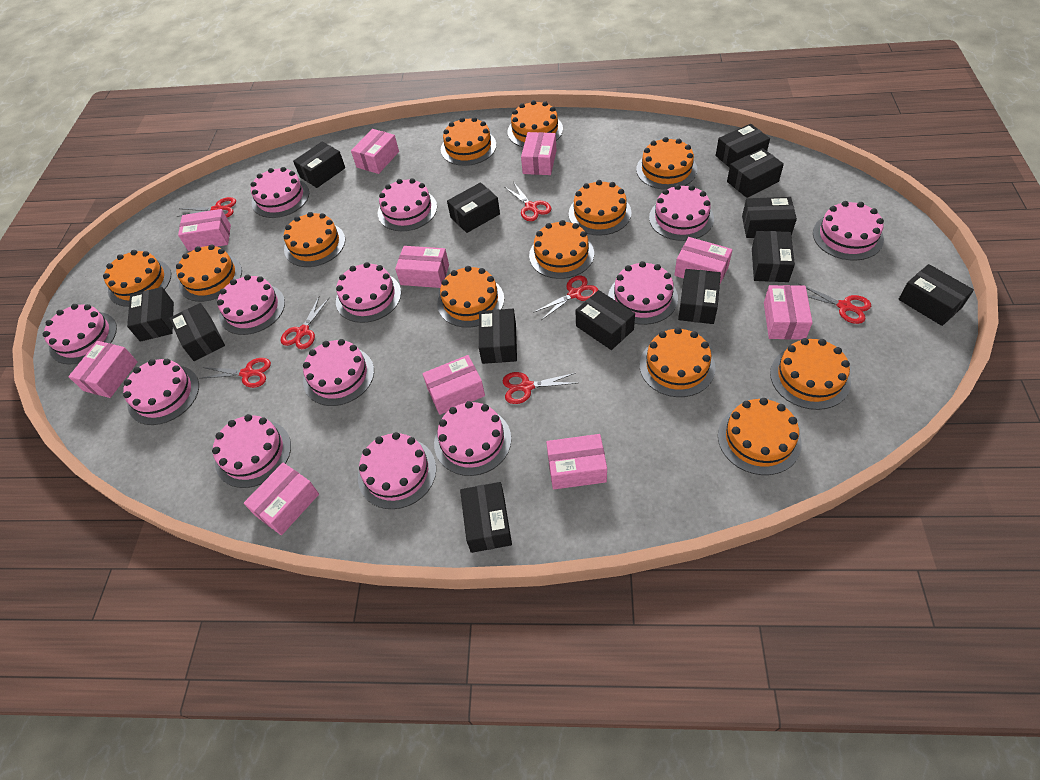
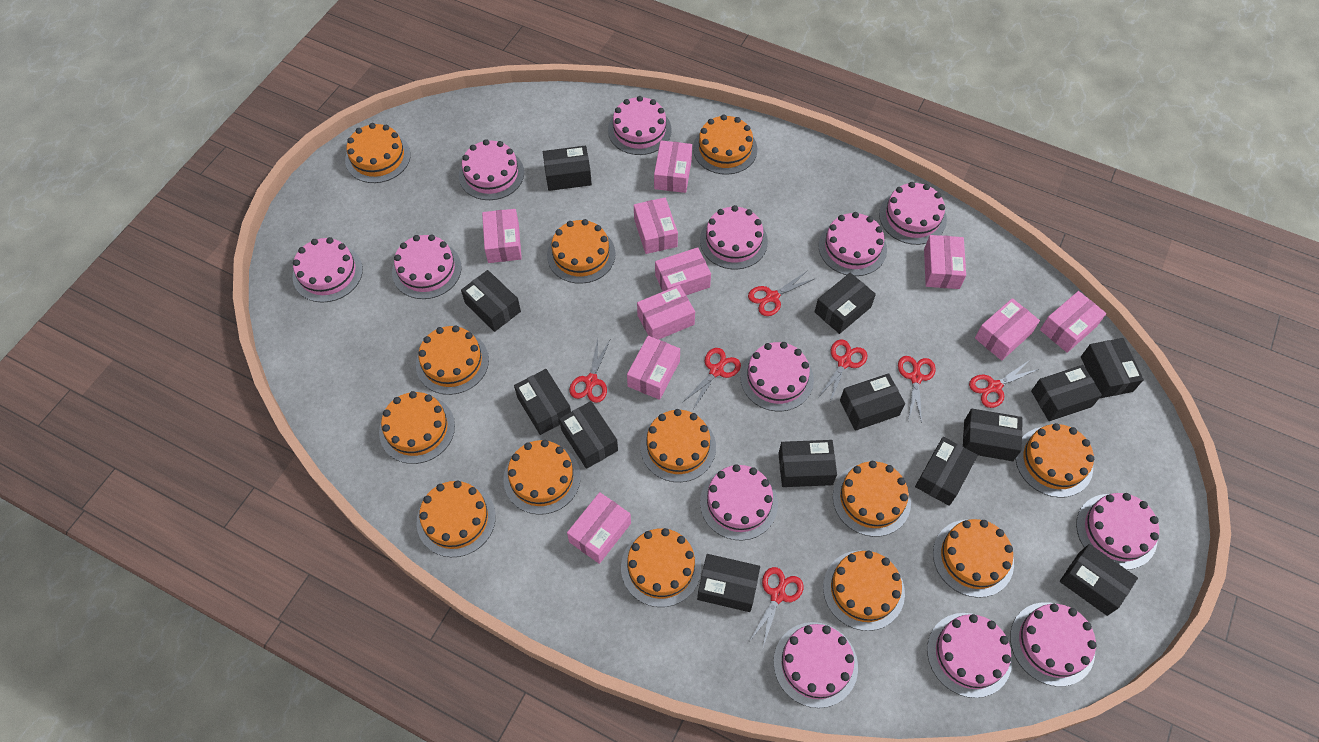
orange cake: [103,250,171,307] [176,244,242,302] [284,212,345,267] [437,266,504,328] [441,117,496,166] [507,100,563,147] [529,220,594,279] [569,180,631,236] [636,137,697,190] [640,327,716,397] [718,398,802,475] [770,338,851,410] = 12 -> [345,123,411,183] [379,391,455,464] [416,325,489,395] [417,480,496,557] [503,440,581,515] [547,219,616,284] [621,528,701,607] [640,409,716,482] [693,114,757,175] [823,551,905,631] [833,461,911,537] [933,519,1014,598] [1015,423,1094,498] = 13

